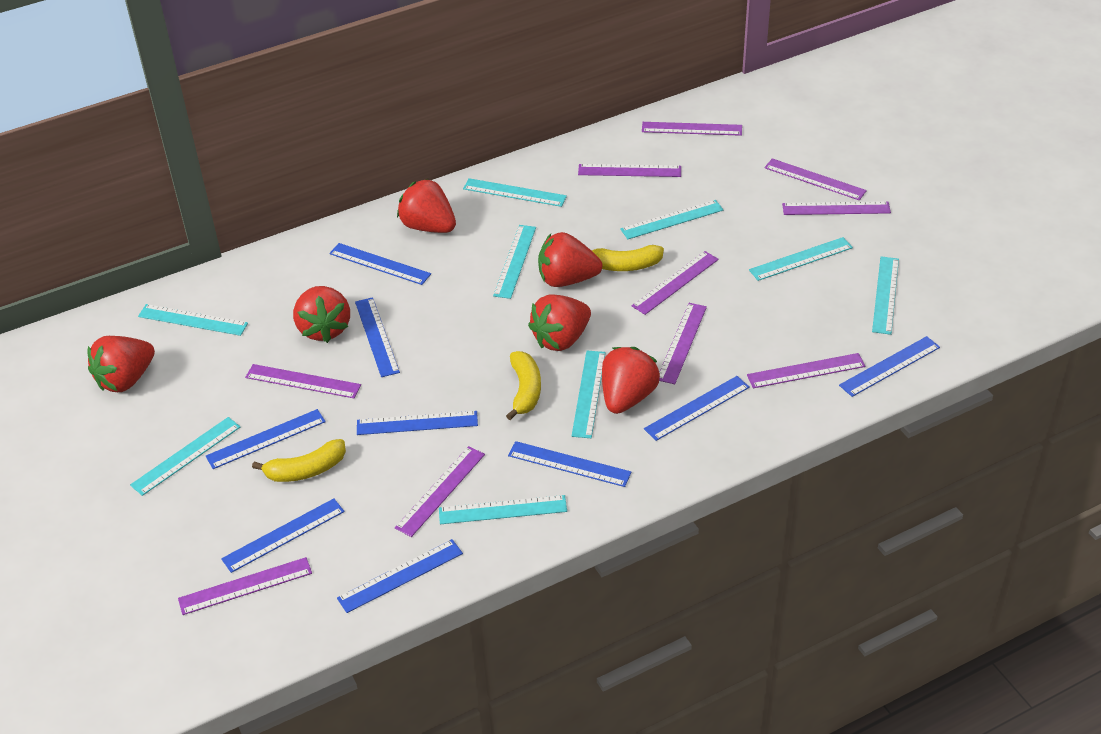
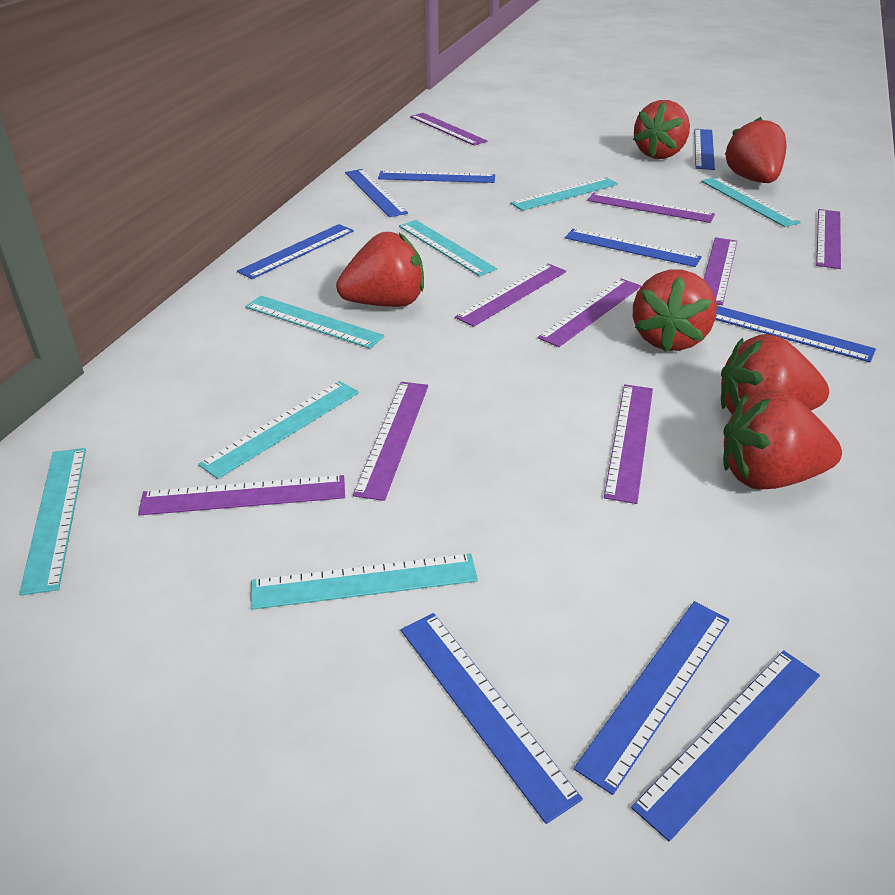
purple ruler: [178,557,312,615] [245,364,361,398] [395,446,485,537] [578,164,681,177] [632,251,719,315] [642,122,742,136] [659,303,707,384] [747,353,866,388] [764,158,867,200] [782,201,891,215] = 10 -> [138,475,345,515] [353,382,428,501] [410,113,487,146] [455,264,566,327] [538,278,641,347] [587,192,715,223] [604,384,653,504] [703,237,737,305] [816,209,841,269] = 9
turquoise ruler: [130,417,240,496] [138,304,248,336] [439,495,567,524] [463,178,567,207] [493,225,536,299] [572,351,606,438] [620,200,724,239] [749,237,853,281] [872,256,899,335] = 9 -> [19,448,86,596] [198,381,359,479] [245,296,385,349] [251,553,478,610] [399,220,497,276] [510,177,618,211] [701,177,801,227] = 7
yellow banana: [252,439,346,482] [506,351,541,420] [591,245,664,271] = 3 -> none = 0

